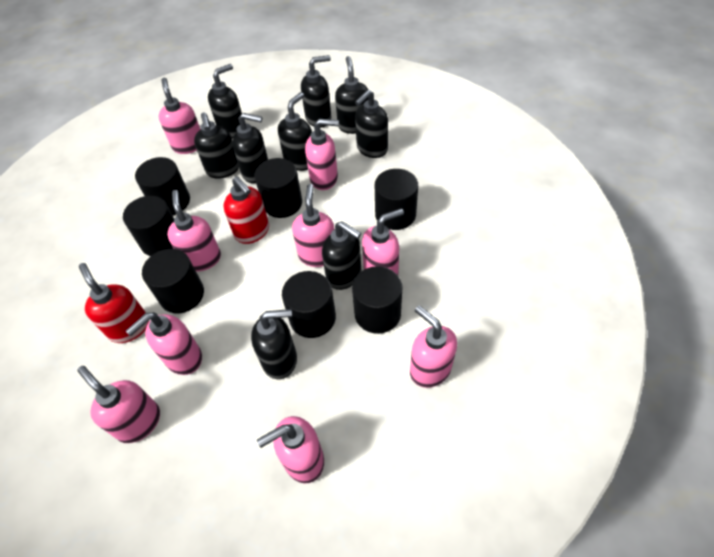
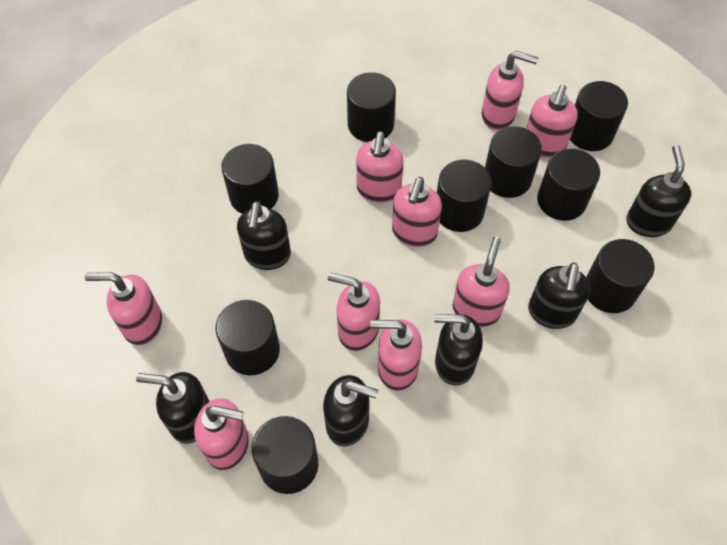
black cylinder: [123,196,174,256] [135,157,190,215] [142,249,204,313] [254,158,302,218] [282,271,336,338] [352,266,402,334] [375,169,418,230] = 7 -> [215,300,280,375] [221,144,279,214] [252,416,318,494] [347,72,396,142] [437,159,492,232] [485,126,542,198] [537,148,600,221] [570,81,628,151] [586,239,654,313] = 9
black soap dispenser: [194,112,239,179] [208,64,242,139] [233,113,268,183] [251,309,297,379] [278,92,312,171] [301,55,332,128] [322,221,361,290] [335,56,368,134] [355,90,388,158] = 9 -> [136,372,210,444] [237,201,291,270] [323,375,379,446] [434,314,483,386] [528,262,591,329] [626,145,691,237] = 6
red soap dispenser: [79,263,149,343] [223,176,269,244] = 2 -> none = 0

